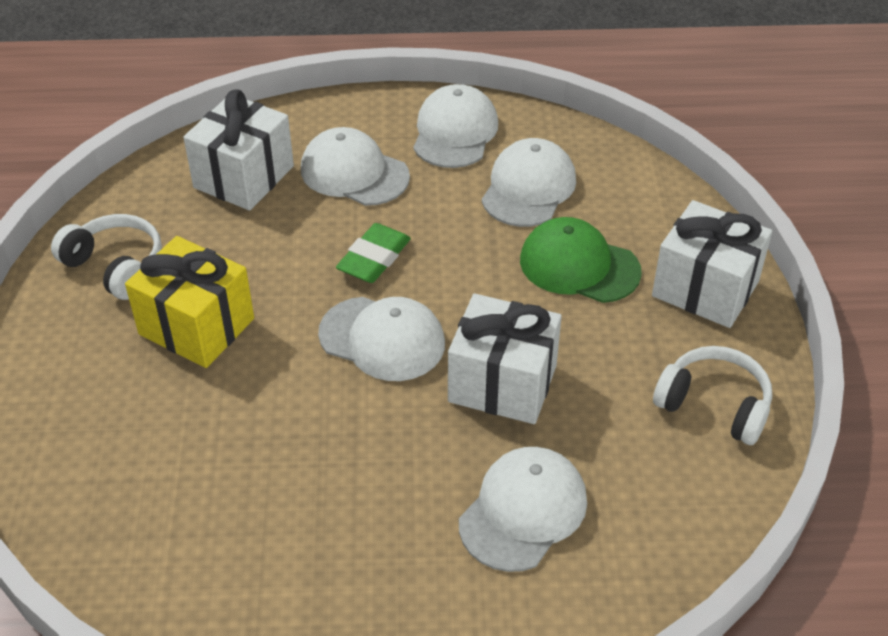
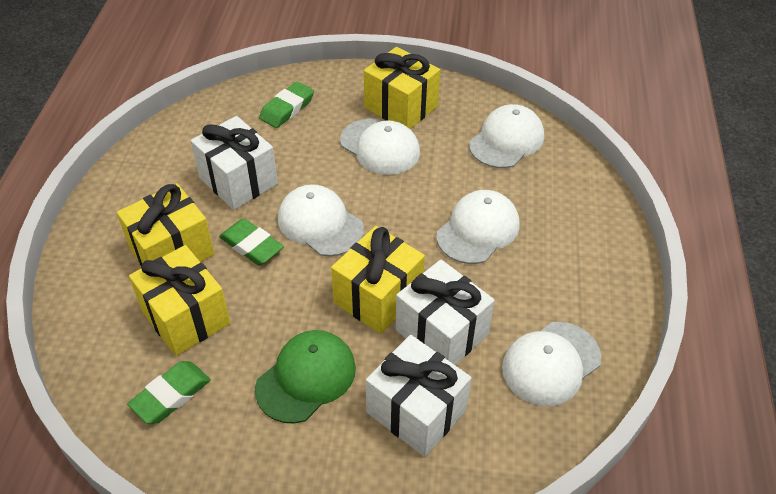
green eraser: [336,223,411,283] = 1 -> [127,361,211,424] [219,218,284,265] [259,82,314,128] = 3
white headphones: [51,214,162,300] [653,346,772,445] = 2 -> none = 0
yellow gift: [125,236,254,368] = 1 -> [117,183,214,266] [129,245,230,356] [331,226,425,334] [364,47,440,129] = 4

